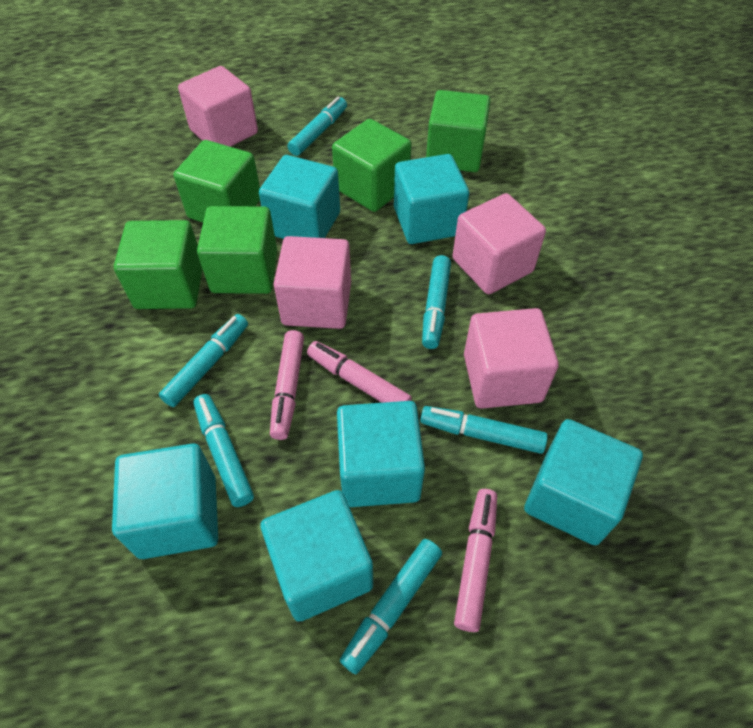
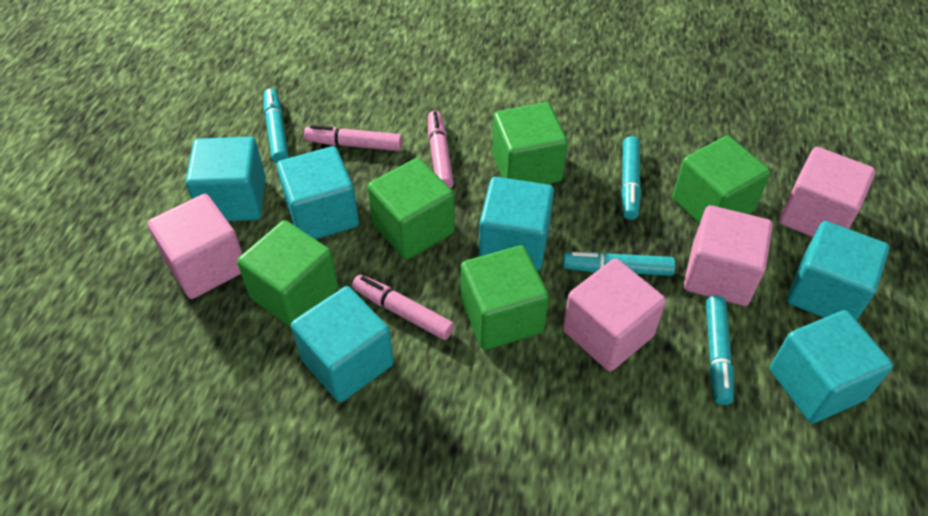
turquoise marker: [159,314,248,407] [193,394,254,507] [288,96,347,156] [340,539,442,674] [420,406,548,454] [422,255,451,349] = 6 -> [264,88,289,163] [563,252,675,276] [621,136,641,220] [706,296,733,405] = 4

